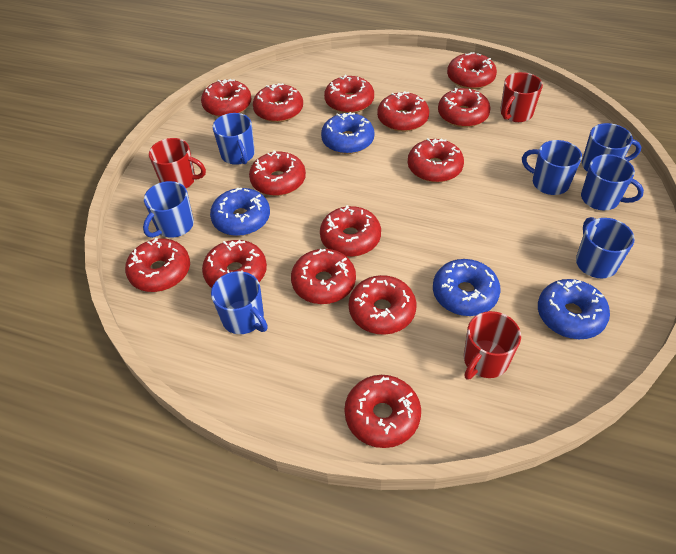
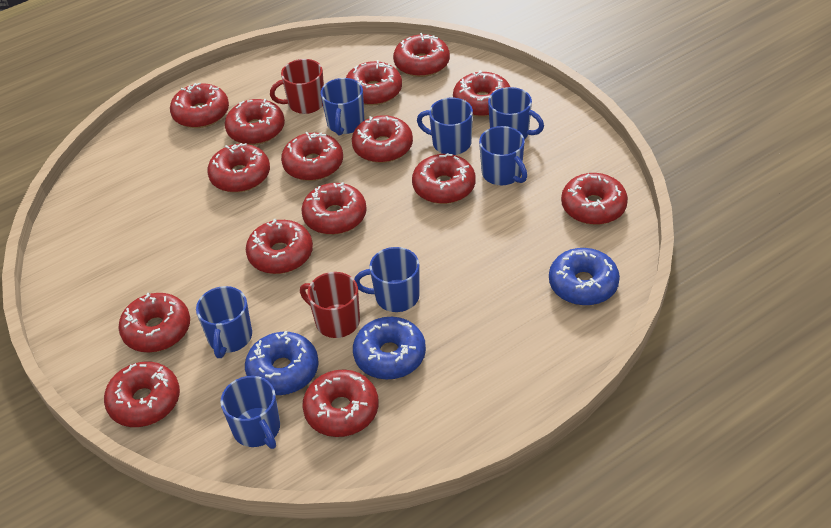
blue donut: [210,187,270,236] [321,112,375,154] [433,259,501,316] [538,279,610,339] = 4 -> [245,331,319,395] [353,317,426,380] [549,248,620,306] = 3
red donut: [125,238,190,292] [201,79,251,117] [202,240,267,288] [249,150,306,196] [253,83,303,122] [291,249,356,304] [320,205,381,257] [324,75,374,113] [344,375,421,448] [349,275,416,335] [377,91,429,132] [408,138,464,183] [438,88,491,128] [447,52,497,89] = 14 -> [104,362,180,427] [118,293,190,353] [170,83,229,128] [207,143,270,193] [225,99,285,145] [246,219,313,274] [281,132,343,181] [301,182,367,235] [302,370,379,437] [346,60,402,105] [352,115,413,163] [393,33,450,77] [412,153,475,204] [453,70,510,117] [561,173,628,225] = 15
red mug: [149,138,206,188] [464,311,521,379] [500,72,543,122] = 3 -> [270,59,324,114] [300,272,360,338] = 2

